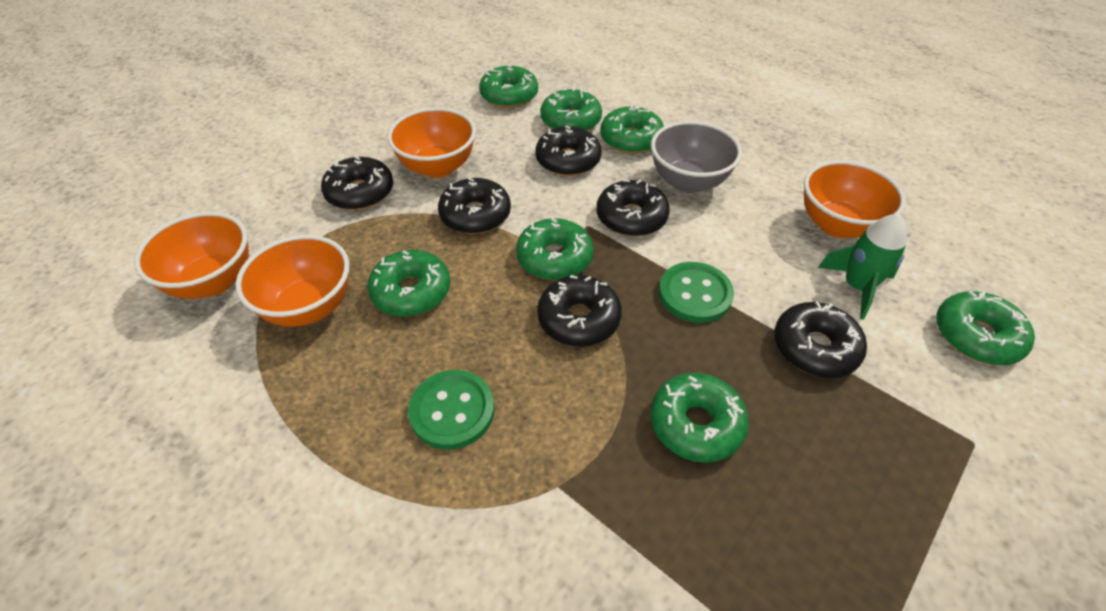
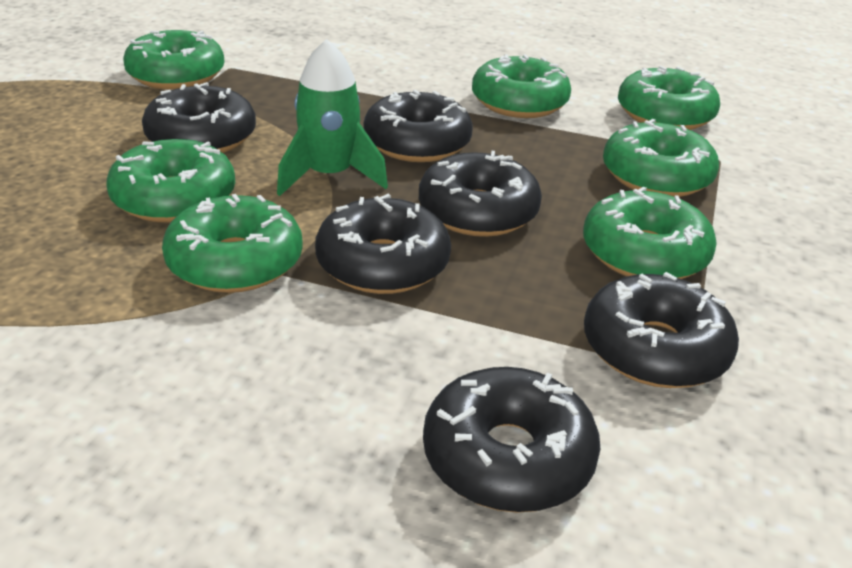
green button: [408,370,495,450] [659,262,734,323] = 2 -> none = 0
grey bowl: [651,121,742,193] = 1 -> none = 0
orange bowl: [134,212,249,299] [235,235,349,327] [387,107,476,178] [804,160,906,238] = 4 -> none = 0

